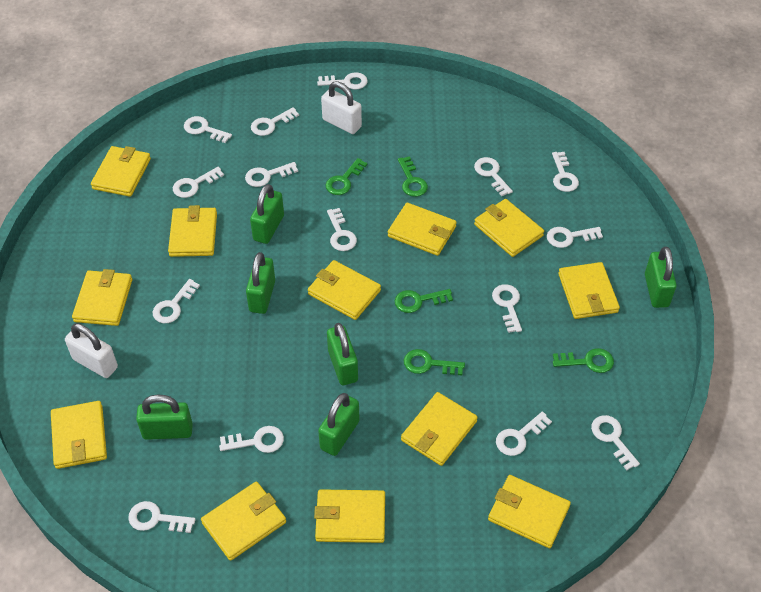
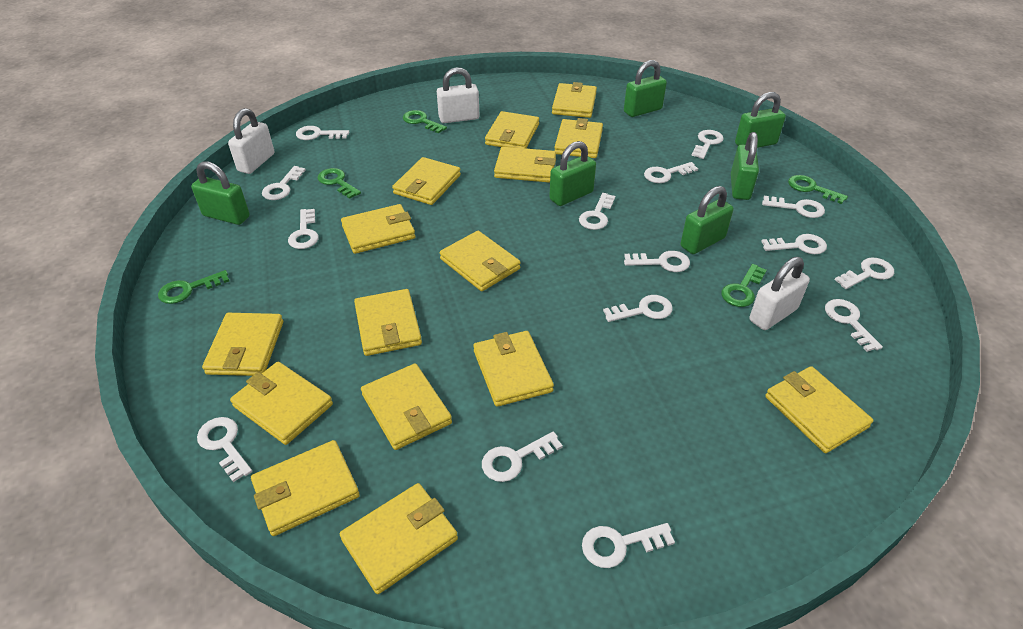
white padlock: [65,323,118,378] [321,81,362,134] = 2 -> [228,108,274,174] [437,67,479,123] [749,257,810,330] = 3
yellow wallet: [51,401,107,469] [72,269,132,326] [91,146,151,197] [168,205,217,257] [201,482,286,561] [308,260,381,320] [314,489,385,543] [388,203,457,256] [401,392,478,466] [474,199,544,257] [488,475,571,548] [558,262,620,319] = 12 -> [202,313,283,376] [230,362,333,445] [251,440,360,536] [340,483,458,594] [341,204,415,254] [354,289,422,356] [361,363,452,450] [392,157,461,205] [440,231,521,291] [473,331,554,407] [485,111,539,148] [494,147,556,182] [552,82,597,118] [554,118,603,158] [765,366,873,453] = 15

